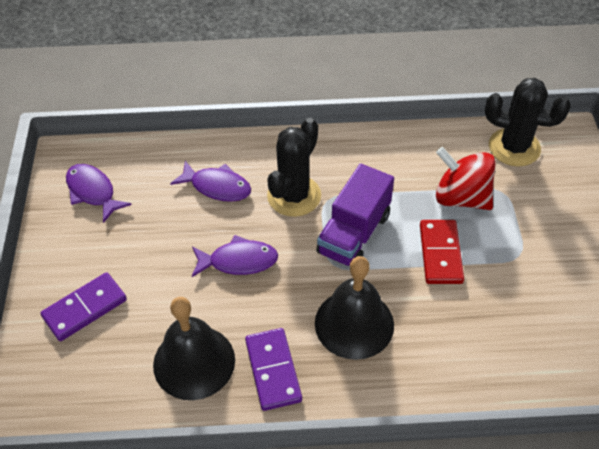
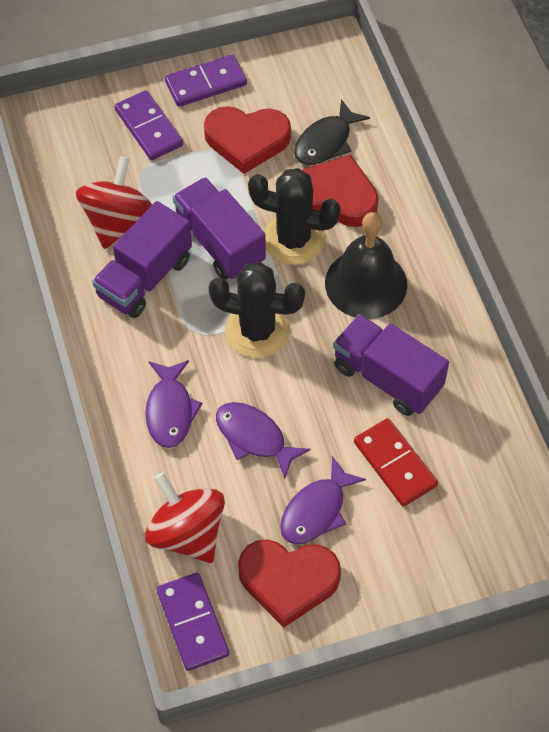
black bell: [153,297,235,400] [315,256,394,360] = 2 -> [325,212,407,319] = 1
black fish: none = 0 -> [294,99,370,165] = 1
purple domino: [40,272,127,341] [245,328,302,411] = 2 -> [115,90,183,160] [157,573,229,671] [165,54,247,107] = 3
purple truck: [316,164,394,266] = 1 -> [92,201,192,318] [173,177,266,280] [333,314,449,416] = 3
red heart: none = 0 -> [204,106,291,174] [238,540,341,628] [302,155,378,227] = 3
red spinning top: [436,147,496,210] = 1 -> [76,156,152,249] [145,472,225,563] = 2

